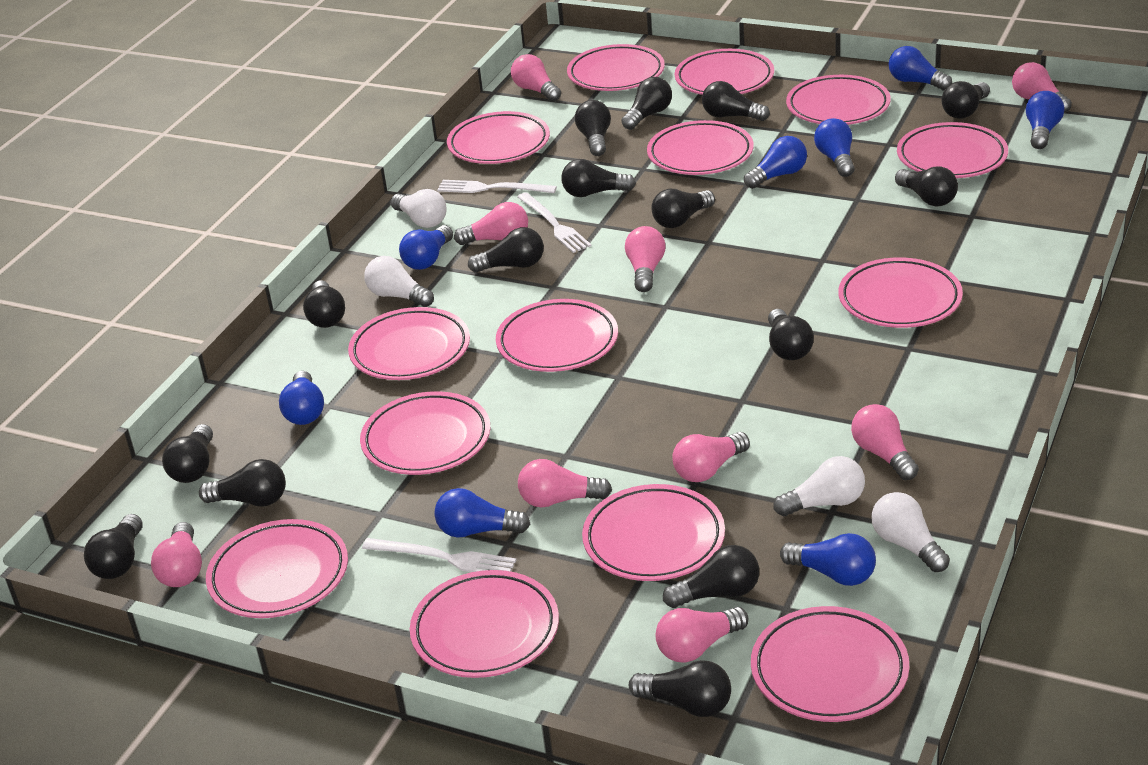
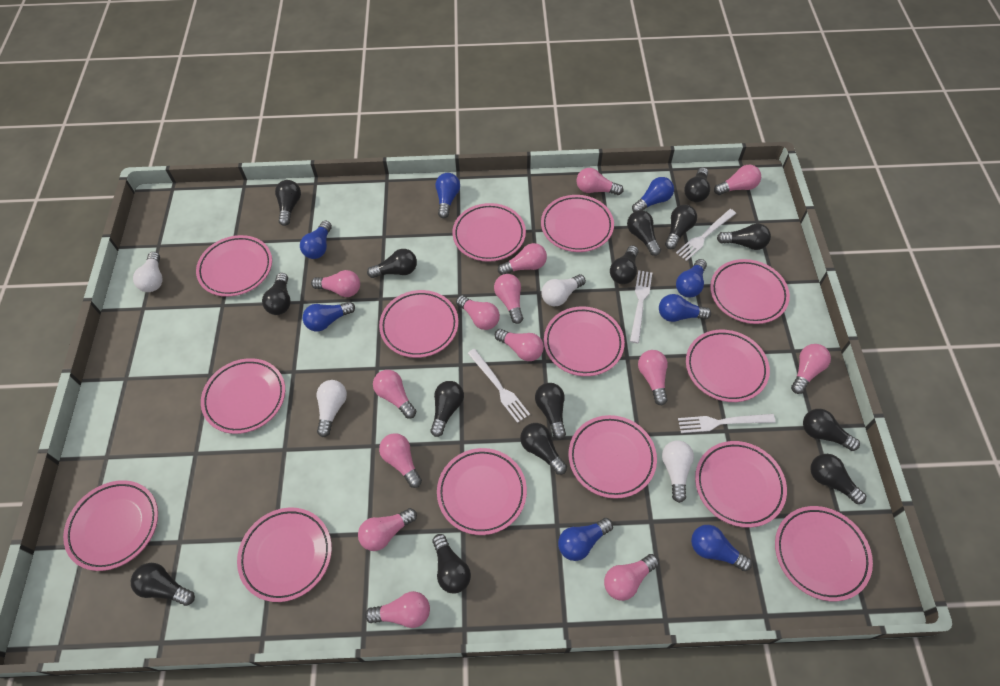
pink light bulb: [151,522,202,587] [454,202,528,245] [511,54,561,102] [518,459,612,507] [625,226,665,292] [655,607,748,663] [672,432,750,482] [851,404,919,480] [1012,62,1072,113] = 9 -> [311,270,360,297] [358,508,417,551] [365,591,430,628] [373,370,416,418] [379,433,422,488] [456,295,500,330] [494,274,523,324] [495,329,544,361] [498,243,547,275] [576,168,623,195] [604,554,659,601] [638,350,668,405] [714,165,761,195] [791,344,831,394] = 14
white fork: [362,538,516,572] [437,180,557,193] [517,192,591,253] = 3 -> [467,349,530,423] [630,270,652,343] [676,209,736,261] [678,414,776,433] = 4

